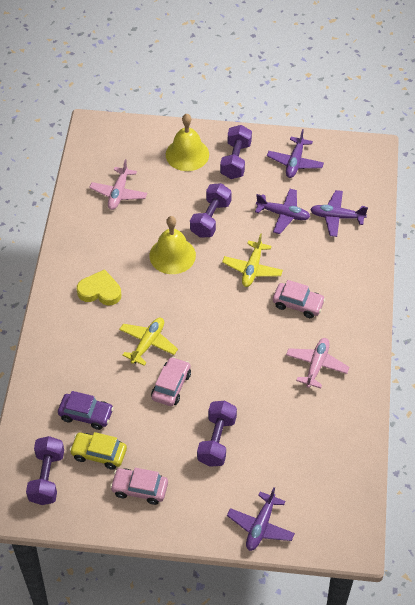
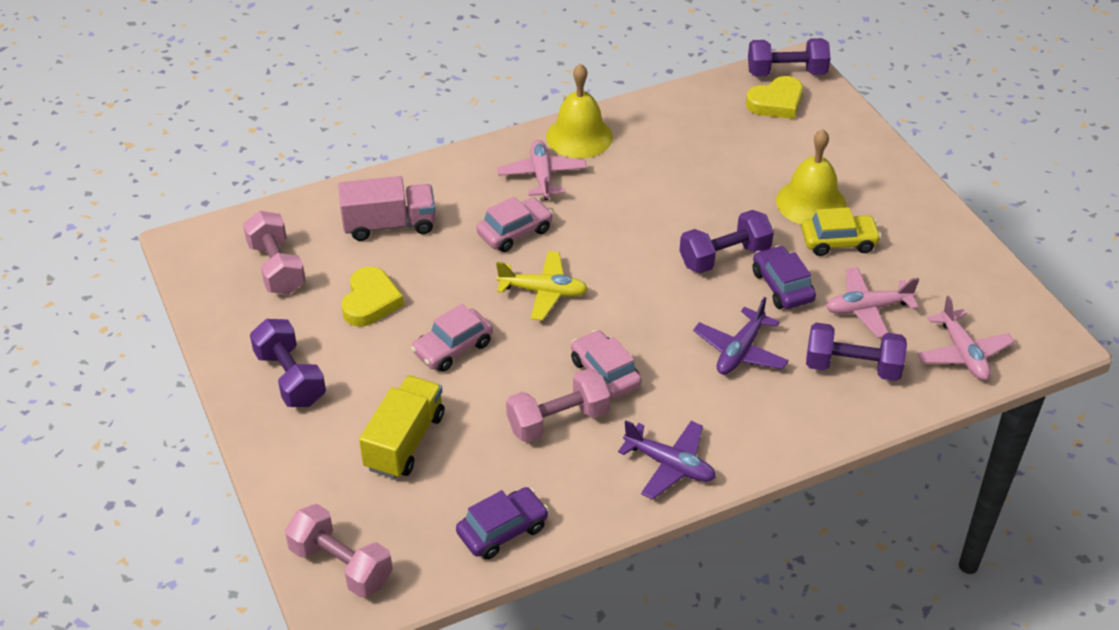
pink dumbbell: none = 0 -> [243,211,306,295] [285,504,393,598] [506,369,610,443] = 3
pink plane: [89,159,147,210] [286,338,349,388] = 2 -> [497,140,587,200] [826,267,919,338] [917,296,1014,380] = 3
pink truck: none = 0 -> [338,176,435,241] = 1
purple car: [58,391,114,430] = 1 -> [456,487,549,560] [753,245,816,309] = 2
purple plane: [227,487,295,551] [255,189,310,234] [267,129,324,178] [310,190,368,237] = 4 -> [618,420,716,500] [693,297,789,375] = 2
yellow heart: [77,269,121,305] = 1 -> [342,267,404,326] [746,76,803,119] = 2
yellow plane: [119,318,178,366] [222,233,283,287] = 2 -> [496,251,588,321] = 1
yellow truck: none = 0 -> [359,376,444,479] = 1

